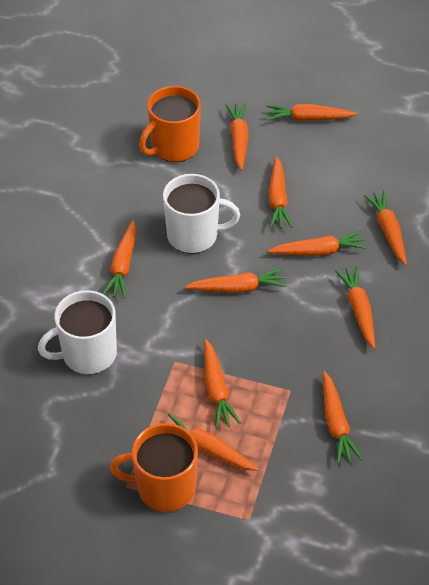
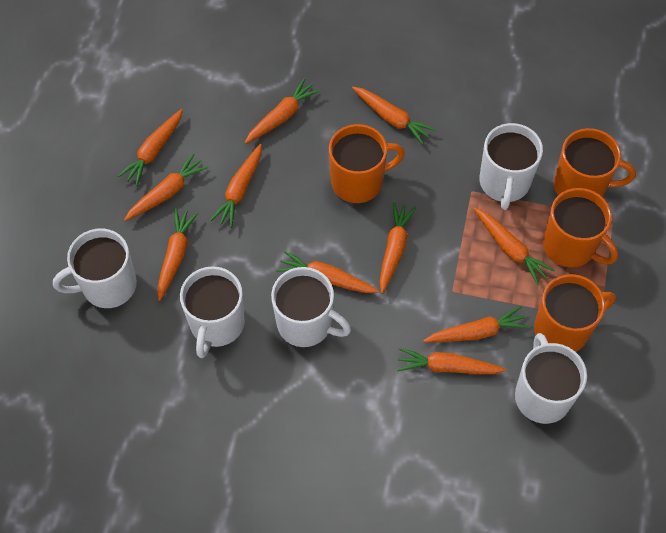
orange mug: [110,423,198,512] [139,86,201,162] = 2 -> [329,124,405,203] [534,274,616,352] [543,188,618,268] [554,128,636,197] = 4
white mug: [38,290,117,374] [163,174,240,254] = 2 -> [53,229,137,308] [180,266,245,358] [271,267,351,347] [479,123,543,210] [515,333,587,424] = 5

